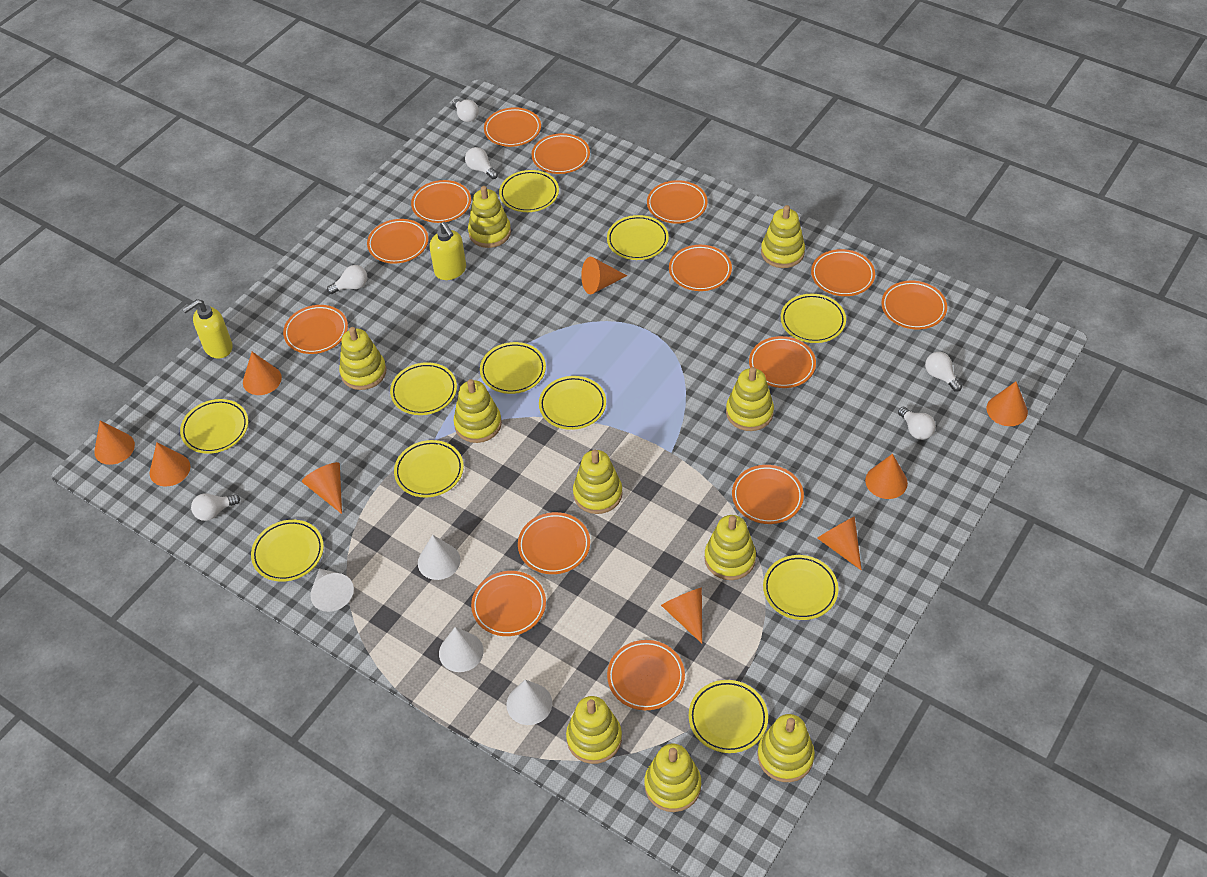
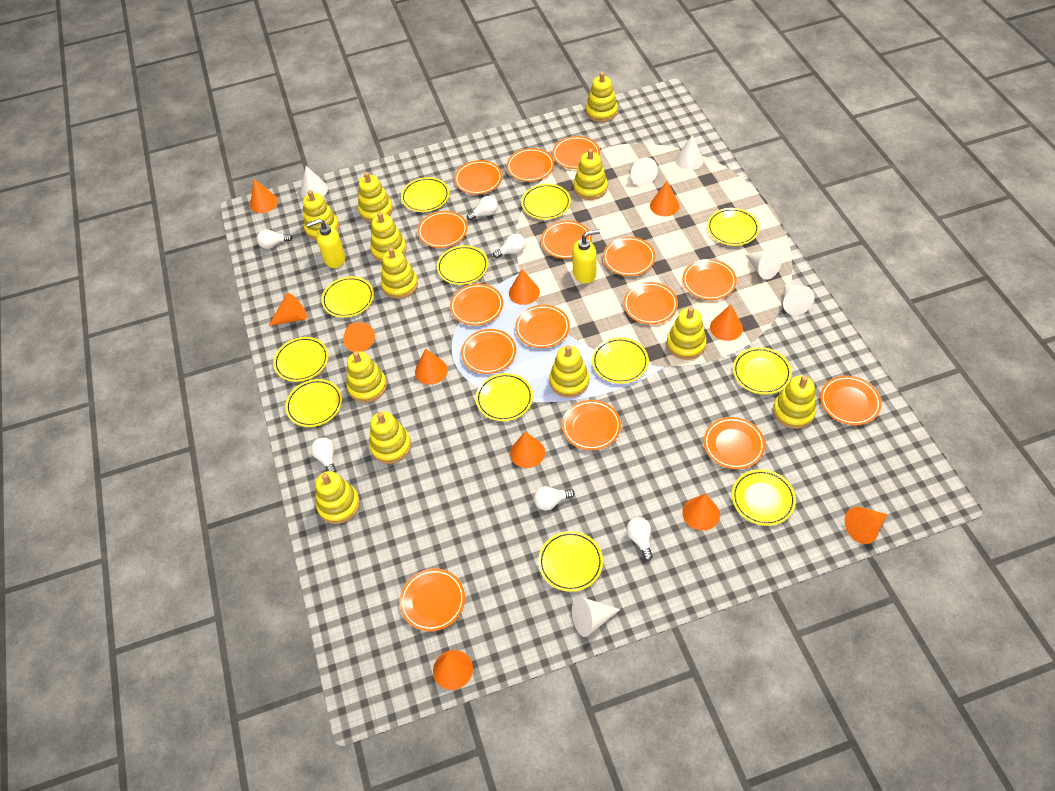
orange cone: [94,421,135,465] [150,442,190,487] [243,352,282,395] [302,462,342,514] [581,257,627,294] [661,588,702,643] [817,516,862,570] [865,454,908,499] [987,382,1028,426] = 9 -> [250,179,278,213] [268,293,307,326] [343,322,375,352] [415,349,448,385] [433,650,473,690] [509,269,540,305] [510,432,545,468] [650,181,680,216] [682,494,720,531] [710,304,743,341] [845,507,887,544] = 11
orange plate: [283,305,348,354] [367,219,428,264] [411,180,471,223] [471,571,546,636] [484,107,541,147] [518,512,590,574] [532,133,590,174] [607,640,685,710] [647,180,707,224] [669,245,732,291] [732,465,804,524] [749,336,816,388] [811,249,875,296] [882,281,947,329] = 14 -> [400,568,465,631] [417,211,467,248] [450,284,503,325] [454,160,502,194] [461,329,516,374] [507,148,554,182] [515,305,570,348] [541,221,592,259] [552,136,600,169] [562,400,621,450] [603,237,655,276] [623,282,678,324] [682,259,737,300] [704,417,765,469] [820,376,882,425] = 15
white cone: [310,568,354,612] [418,535,460,580] [439,627,484,672] [507,680,552,725] = 4 -> [300,166,328,198] [572,596,620,637] [631,157,658,186] [675,135,704,170] [746,249,782,280] [783,285,814,315] = 6
yellow plate: [180,399,248,454] [251,520,324,582] [390,362,457,415] [394,440,464,497] [480,342,546,394] [499,170,559,212] [539,376,606,430] [607,215,669,260] [689,680,768,753] [763,555,838,620] [781,294,846,343] = 11 -> [273,337,328,382] [285,379,342,427] [321,277,374,318] [401,177,450,212] [437,245,488,285] [476,373,533,421] [521,184,571,219] [538,531,603,592] [592,337,649,384] [707,208,759,246] [732,469,796,526] [733,347,792,394] = 12
yellow stacking toy: [339,327,386,390] [453,379,502,443] [468,186,511,248] [566,696,622,764] [573,450,622,514] [644,744,701,812] [704,515,756,580] [726,367,774,431] [758,714,815,782] [761,205,805,268] = 10 -> [303,190,339,240] [316,471,360,524] [346,351,387,403] [358,172,393,223] [369,412,411,464] [370,212,407,262] [381,247,418,299] [549,345,589,398] [573,149,608,200] [586,72,618,122] [667,307,707,360] [773,375,816,429] = 12

